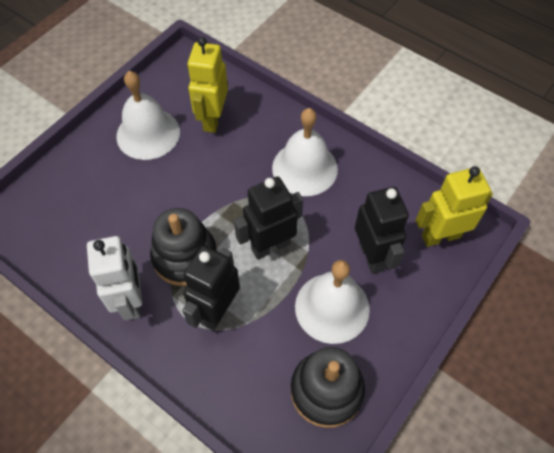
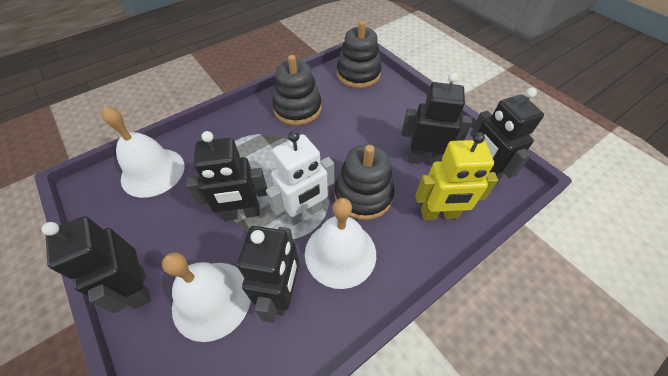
black robot: [182,246,240,331] [234,177,303,260] [355,187,409,274] = 3 -> [41,216,151,313] [186,131,267,221] [237,226,299,323] [401,72,472,166] [470,88,544,184] = 5
black stacking toy: [150,208,217,286] [291,347,365,428] = 2 -> [272,55,322,125] [334,145,394,220] [337,21,381,88] = 3
yellow robot: [187,37,228,133] [416,166,493,247] = 2 -> [415,132,498,220] = 1

